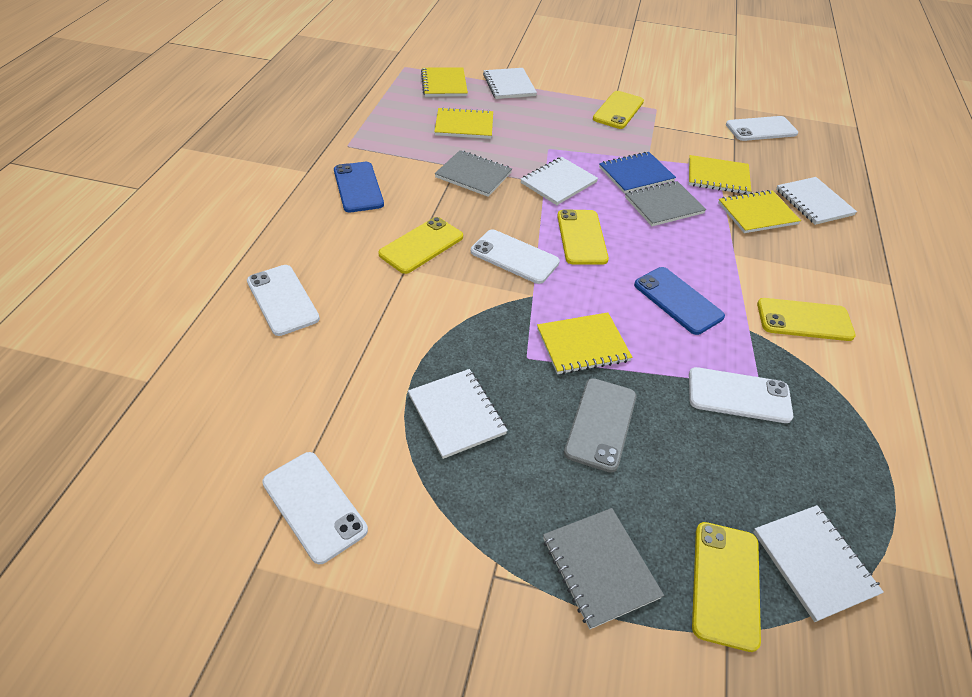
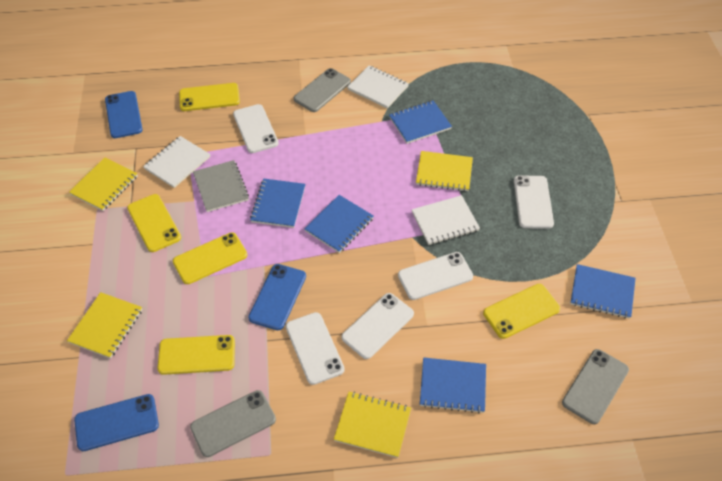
blue notebook: [599,151,676,193] = 1 -> [250,178,305,228] [304,195,374,253] [389,100,452,144] [420,357,486,413] [570,264,636,319] = 5
blue phone: [334,162,384,212] [634,267,725,335] = 2 -> [74,394,159,451] [105,91,143,138] [248,264,306,330] = 3
grey notebook: [435,150,512,197] [543,508,664,629] [625,181,706,226] = 3 -> [193,160,249,212] = 1
grey phone: [564,378,636,473] = 1 -> [190,390,276,457] [294,68,351,112] [562,349,629,424] = 3
white notebook: [408,369,508,459] [483,68,537,99] [521,157,598,205] [753,505,884,622] [776,177,857,225] = 5 -> [143,136,210,188] [347,65,409,109] [412,195,480,245] = 3
yellow notebook: [421,67,468,97] [434,107,493,139] [537,312,632,374] [689,155,751,194] [718,190,801,233] = 5 -> [67,292,142,359] [69,157,138,211] [334,392,411,458] [416,151,473,191] = 4

